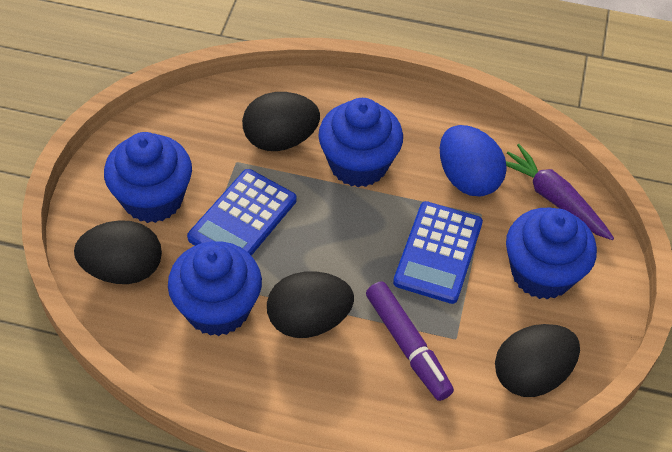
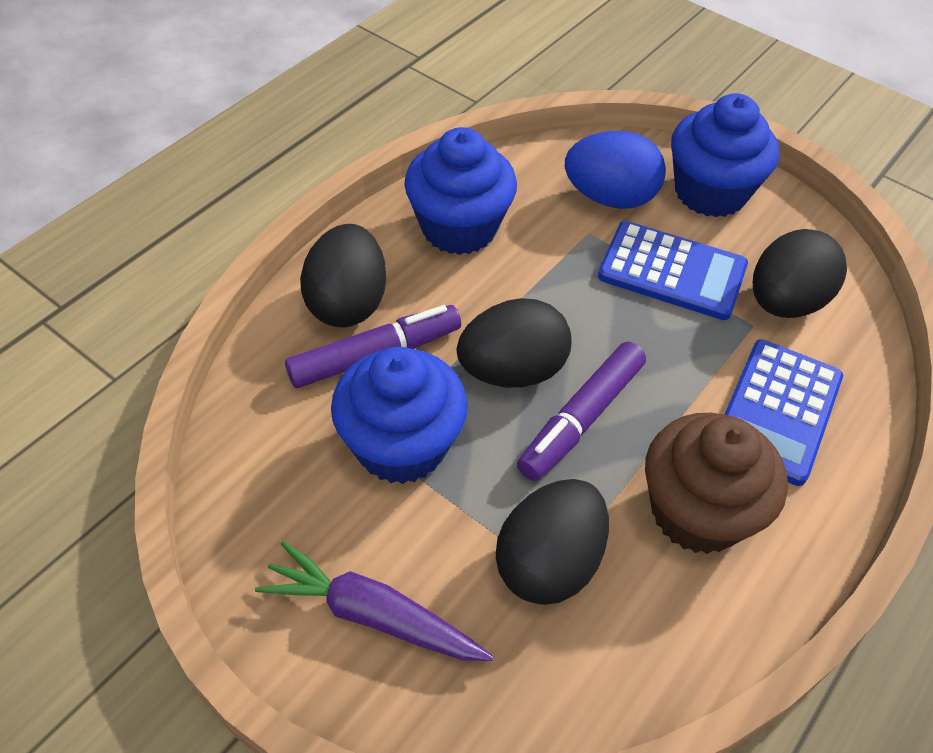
blue cupcake: [104,132,192,223] [168,241,262,336] [318,98,403,187] [506,208,597,299] = 4 -> [331,347,468,484] [404,127,517,255] [671,93,779,217] = 3
brown cupcake: none = 0 -> [645,413,788,554] = 1
purple marker: [366,281,454,401] = 1 -> [285,305,461,388] [517,342,646,481] = 2

